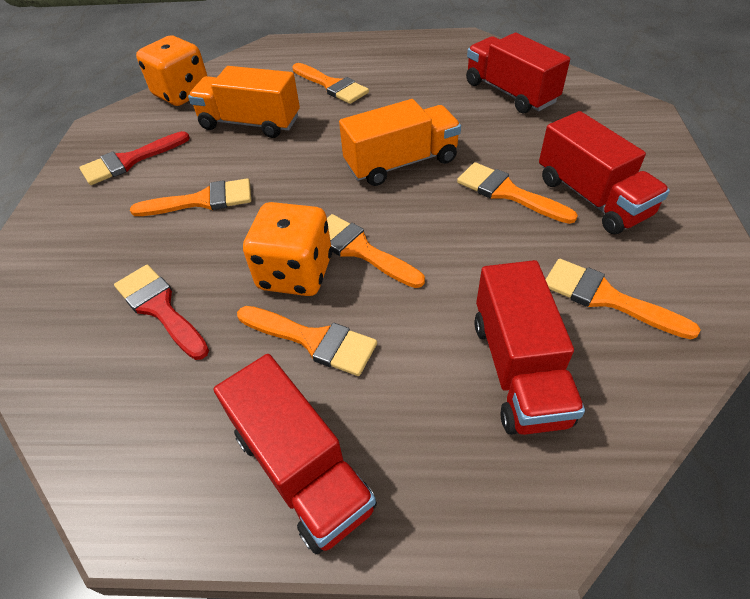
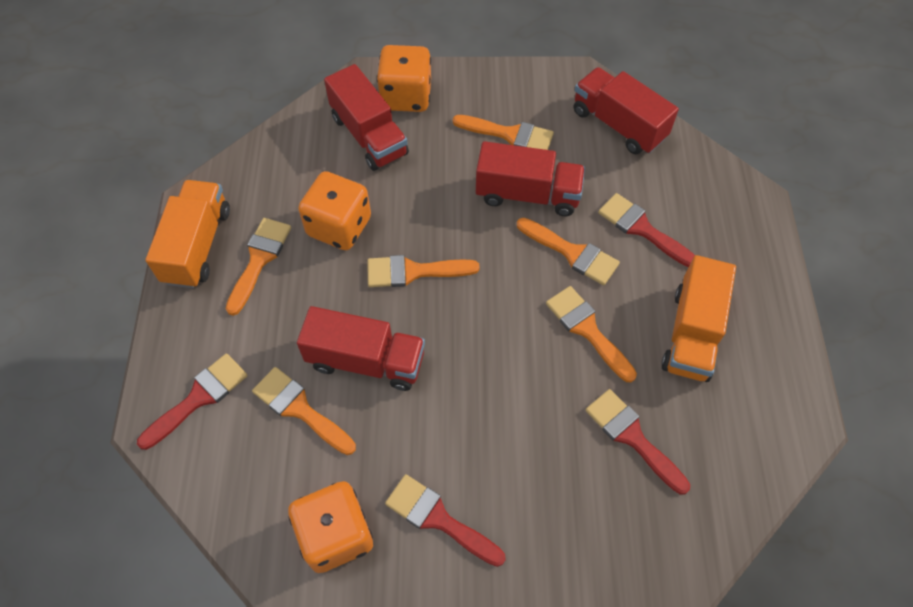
orange dice: [136,35,207,106] [243,202,332,296] = 2 -> [288,481,373,573] [298,171,371,250] [377,45,431,112] = 3
red brush: [79,131,190,185] [114,265,209,360] = 2 -> [137,353,248,450] [385,474,506,567] [586,389,690,494] [598,193,695,267] = 4

